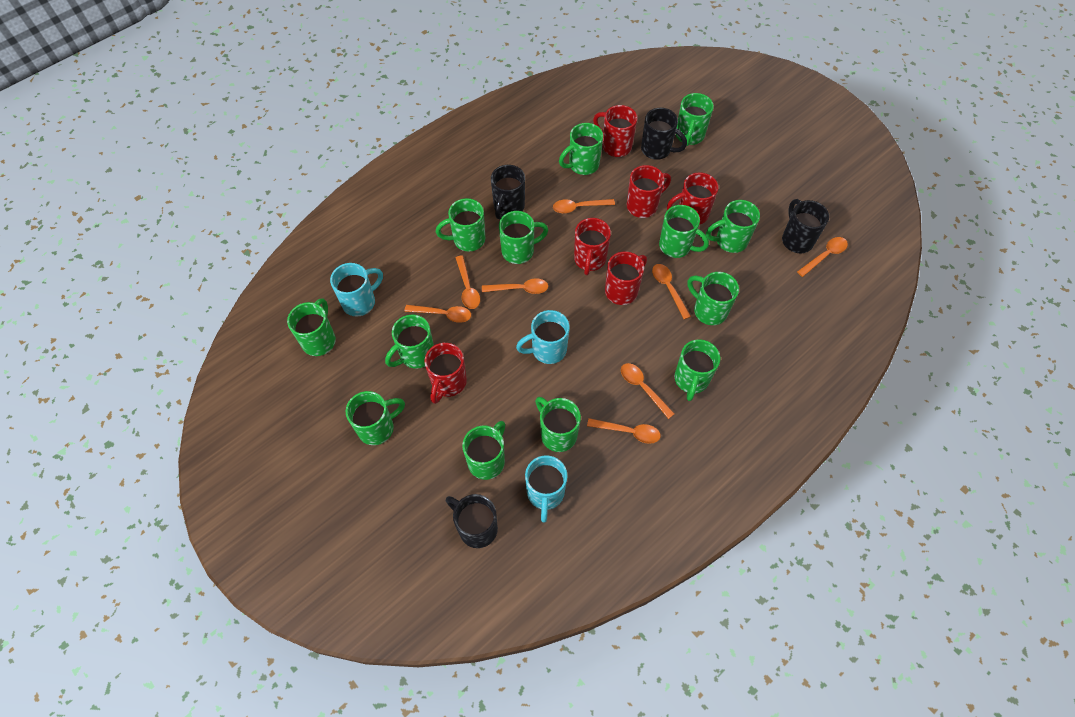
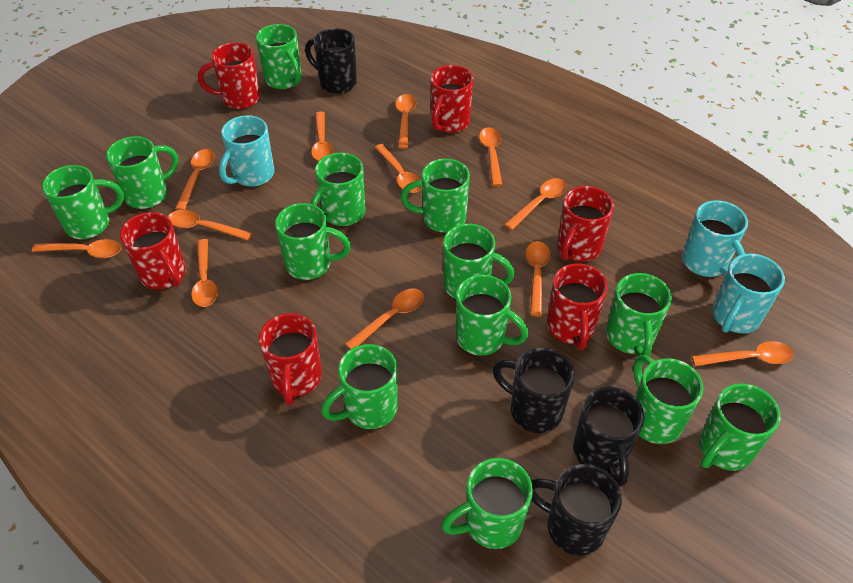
orange spoon: [404,305,471,323] [455,255,480,309] [482,278,548,294] [553,199,615,213] [587,418,661,444] [621,363,675,419] [652,264,691,319] [797,237,848,277] = 8 -> [32,239,122,258] [168,210,252,240] [175,149,215,210] [191,239,218,307] [311,111,334,161] [345,288,424,350] [374,144,422,193] [395,94,416,149] [479,127,502,186] [504,178,567,230] [525,241,550,317] [692,341,794,366] = 12

